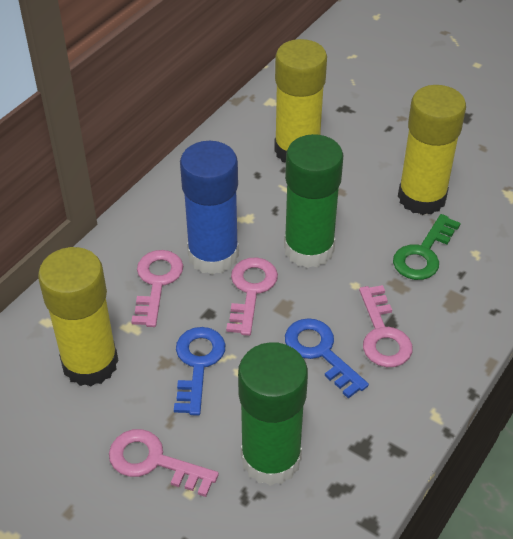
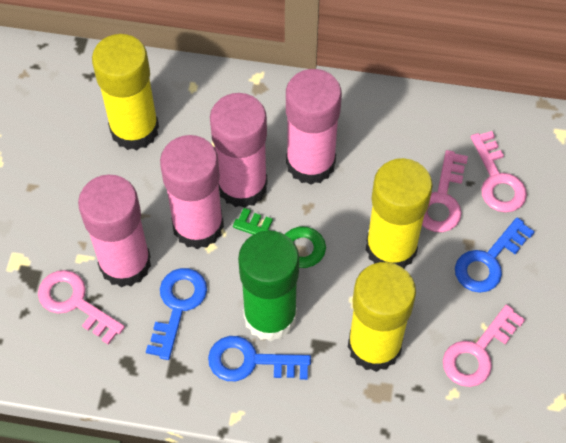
blue glue stick: [180,141,239,275] = 1 -> none = 0
blue key: [174,327,226,416] [285,318,369,399] = 2 -> [146,268,207,360] [208,336,311,381] [455,217,535,293] = 3
green glue stick: [238,342,308,486] [284,134,343,268] = 2 -> [238,230,299,341] = 1
pink glue stick: none = 0 -> [78,175,151,287] [160,135,224,249] [210,93,267,208] [286,69,342,185] = 4

